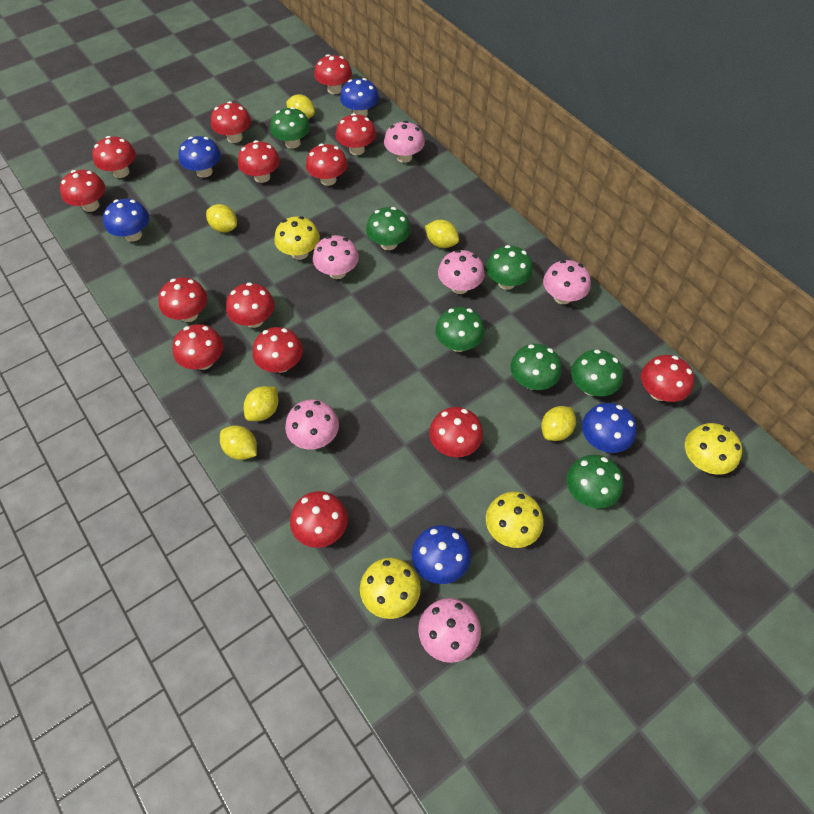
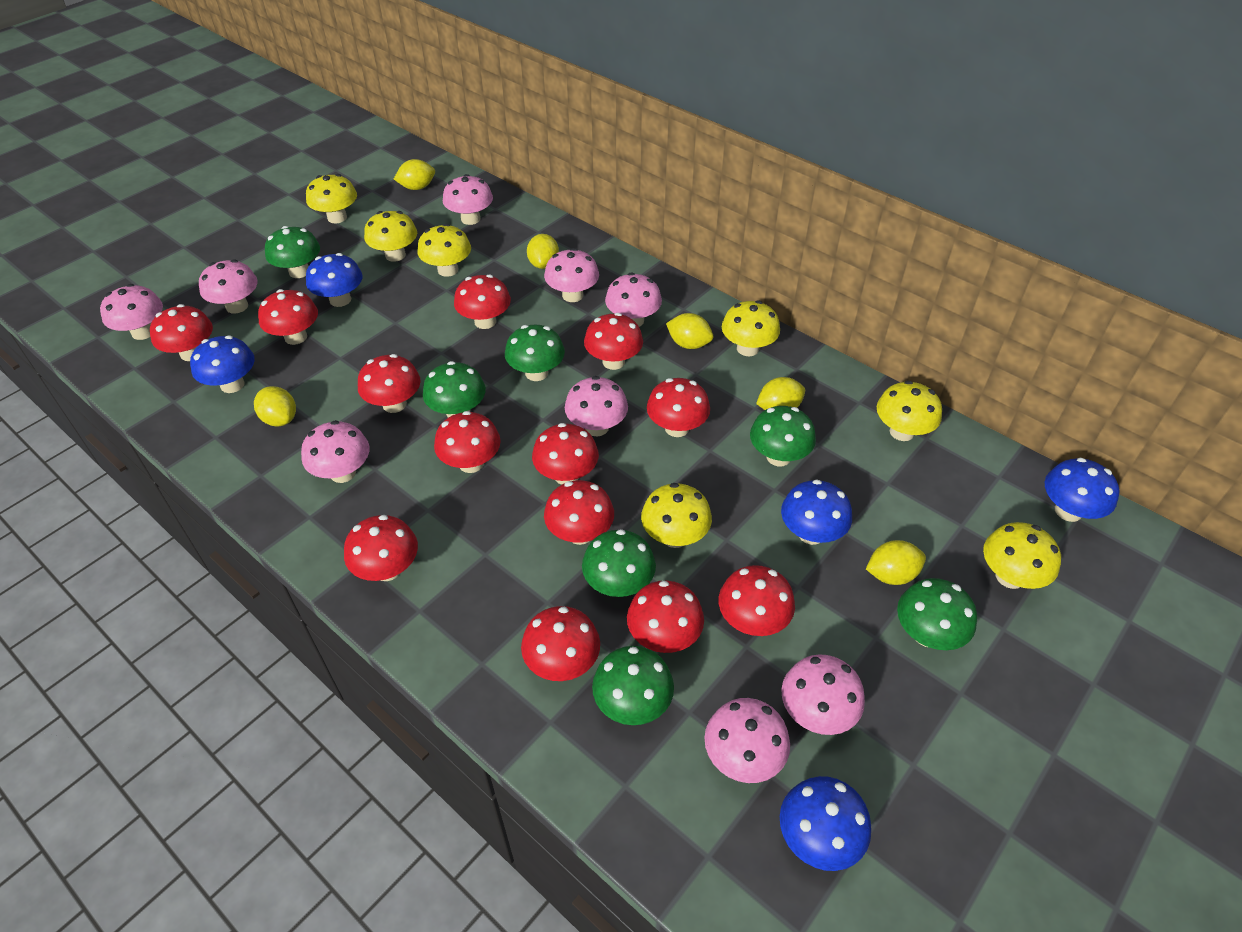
pink mushroom: [285,400,339,449] [313,235,359,279] [384,121,425,163] [418,598,481,663] [438,250,485,294] [543,260,591,304] = 6 -> [100,284,163,340] [199,259,258,314] [301,420,370,483] [443,174,493,225] [544,248,599,302] [565,376,628,436] [605,272,662,327] [704,698,790,783] [781,654,865,735] = 9
red mushroom: [60,170,105,212] [92,136,136,178] [158,277,207,322] [172,324,223,370] [211,101,251,143] [226,282,275,328] [238,140,280,183] [252,327,303,373] [290,491,348,548] [306,144,348,186] [314,54,352,94] [336,113,376,155] [429,407,483,457] [641,355,694,402] = 14 -> [150,304,213,361] [258,289,318,345] [344,515,418,581] [358,354,420,413] [434,411,501,473] [454,275,511,329] [521,606,600,681] [532,423,599,485] [544,480,614,545] [584,313,643,370] [627,581,704,653] [647,378,710,437] [719,565,795,636] = 13
yellow mushroom: [274,216,320,260] [360,558,421,619] [486,492,544,548] [685,423,742,475] = 4 -> [306,174,357,223] [364,211,417,262] [418,223,471,277] [641,483,712,548] [722,300,780,356] [877,381,942,441] [983,522,1061,589] = 7

